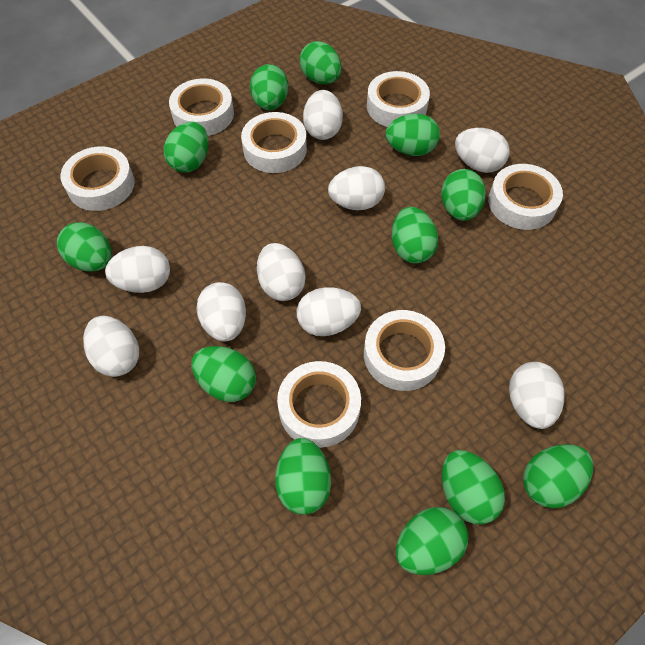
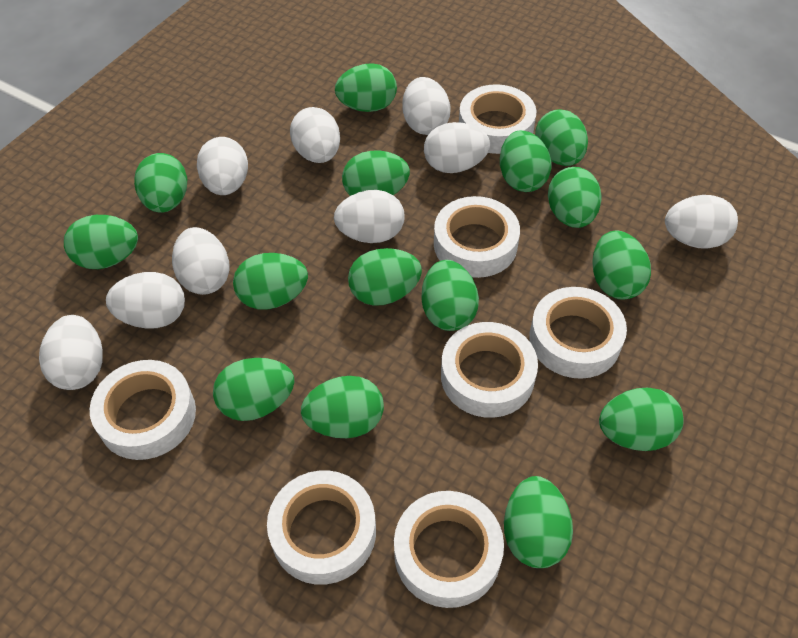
green egg: [57,222,112,272] [164,122,208,172] [192,346,256,402] [250,64,288,110] [275,438,331,515] [299,41,342,84] [386,114,440,156] [392,207,438,264] [396,507,468,575] [441,169,486,221] [442,450,505,524] [523,444,593,509] = 12 -> [64,215,138,269] [134,153,187,212] [213,358,294,421] [233,253,308,310] [301,376,384,438] [335,63,397,112] [342,151,410,196] [348,248,422,306] [421,260,479,331] [500,130,551,192] [504,476,573,568] [535,109,588,166] [548,167,601,228] [592,230,651,300] [599,388,683,451] = 15

